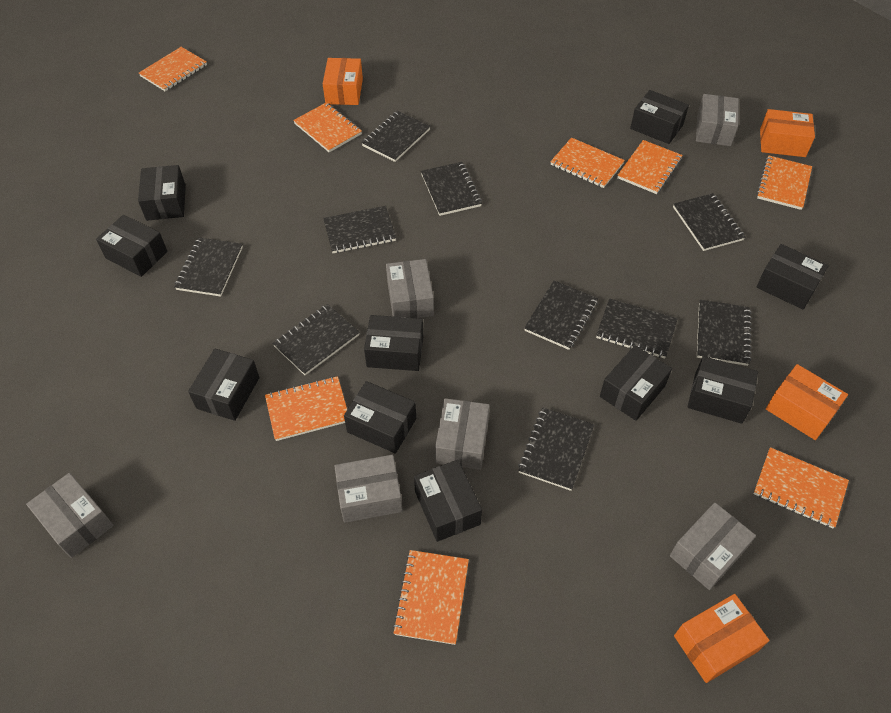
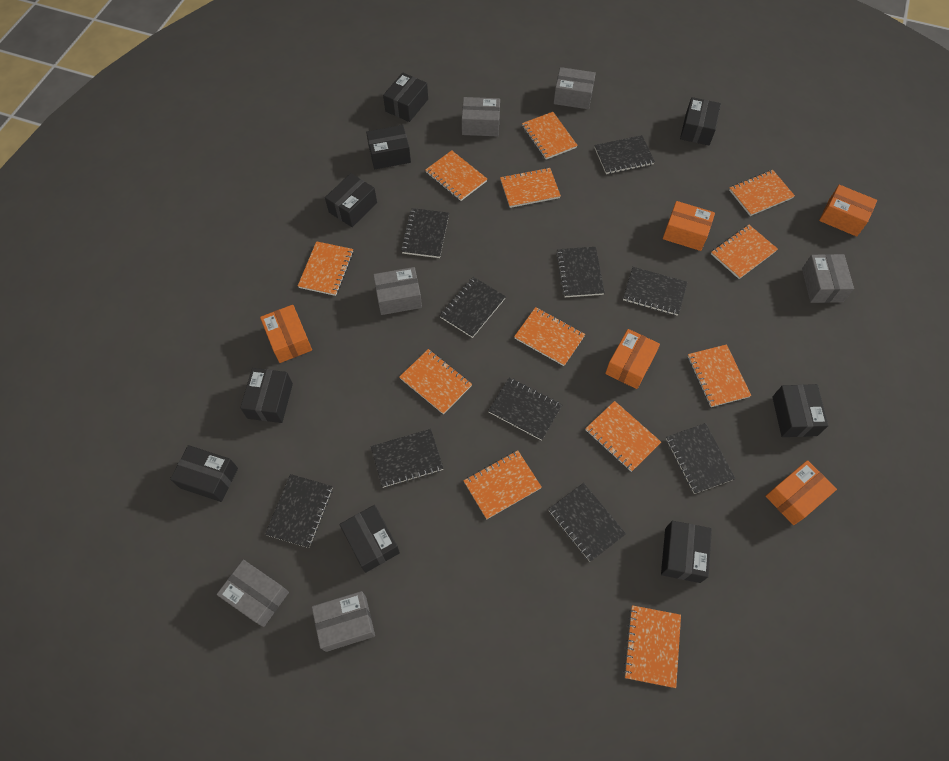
black box: [96,215,167,277] [138,165,186,221] [188,349,260,421] [344,381,416,454] [364,315,423,371] [414,460,482,542] [600,345,672,421] [630,90,689,144] [688,356,758,424] [756,244,829,309] = 10 -> [170,445,238,502] [240,368,293,423] [325,173,377,227] [339,505,400,573] [366,125,411,169] [383,73,428,122] [661,521,712,583] [680,97,721,146] [772,384,829,437] = 9
orange box: [323,58,363,105] [674,594,769,683] [760,109,815,157] [766,364,848,440] = 4 -> [260,305,312,363] [605,329,660,389] [663,201,715,251] [766,460,837,525] [819,185,877,237] = 5
orange notebook: [139,47,207,91] [265,376,347,441] [293,102,362,152] [393,550,469,645] [550,137,625,188] [617,140,682,194] [754,447,849,529] [757,155,812,210] = 8 -> [298,241,353,296] [399,349,472,414] [425,150,487,201] [464,450,542,519] [500,168,561,208] [514,307,585,366] [522,112,578,159] [585,401,661,472] [623,605,681,688] [688,344,751,407] [711,225,778,279] [729,170,795,216] = 12

